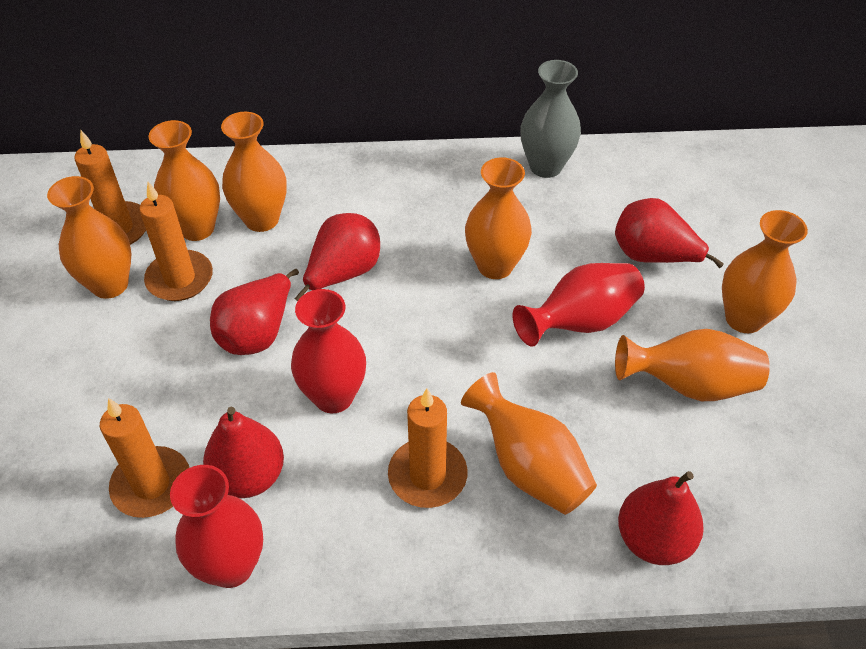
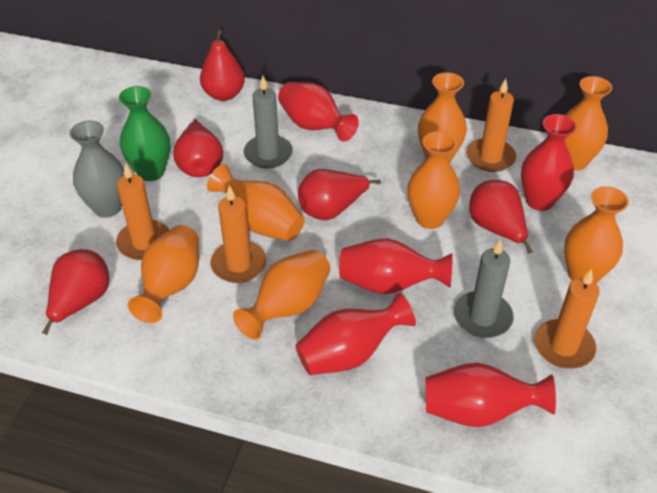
green vase: none = 0 -> [119,86,170,181] = 1
grey candle: none = 0 -> [243,76,293,169] [454,239,514,338] = 2
red vase: [170,465,263,588] [291,289,366,413] [513,263,645,347] = 3 -> [278,82,359,141] [295,293,416,375] [339,238,453,294] [425,363,556,427] [521,114,577,211] = 5

